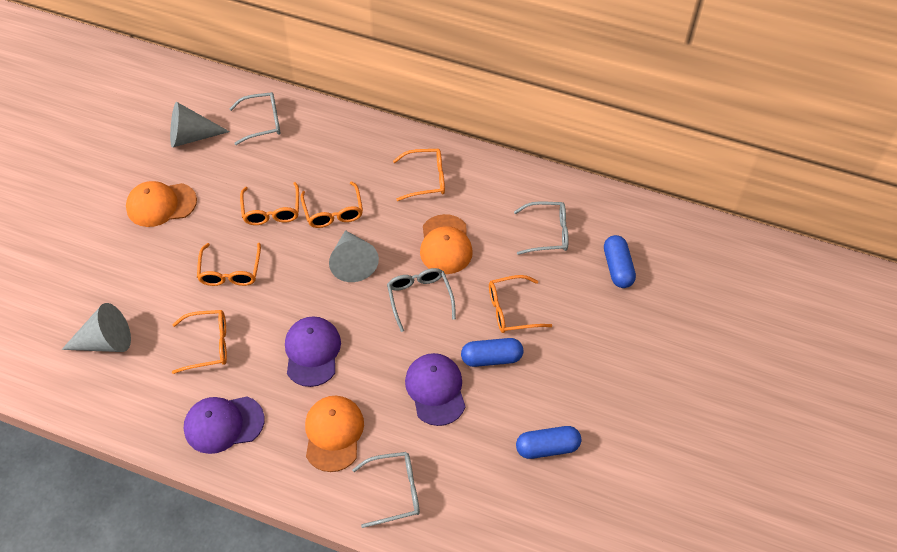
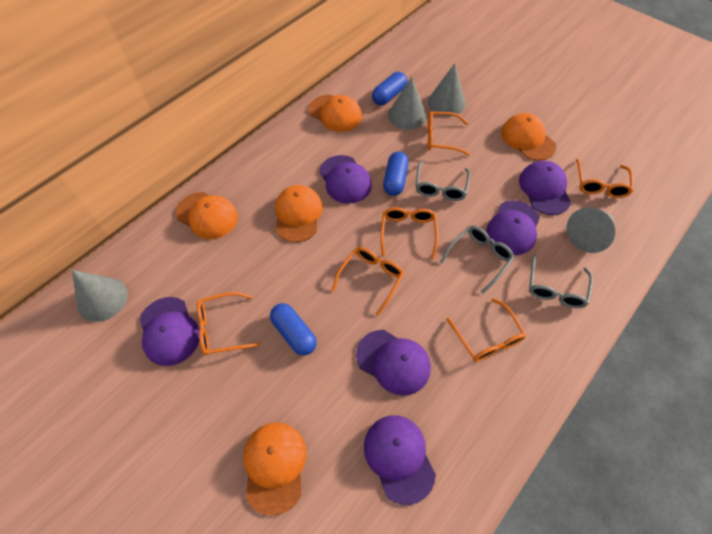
grey cone: [62,303,131,352] [170,102,230,148] [329,230,379,282] = 3 -> [72,270,128,322] [388,77,427,130] [428,64,466,116] [566,207,615,253] = 4
grey glasses: [229,92,281,145] [352,452,420,528] [387,268,456,332] [514,202,569,255] = 4 -> [415,161,471,201] [440,226,514,294] [529,254,593,308] = 3
orange cap: [126,181,197,227] [305,396,364,472] [420,214,473,274] = 3 -> [176,192,238,239] [243,422,307,516] [275,185,323,242] [309,95,362,132] [501,113,556,161] = 5
purple cap: [184,396,265,454] [285,316,341,387] [405,353,466,426] = 3 -> [139,297,199,366] [319,155,372,204] [356,330,431,396] [364,415,436,505] [486,201,540,255] [519,161,571,215] = 6

